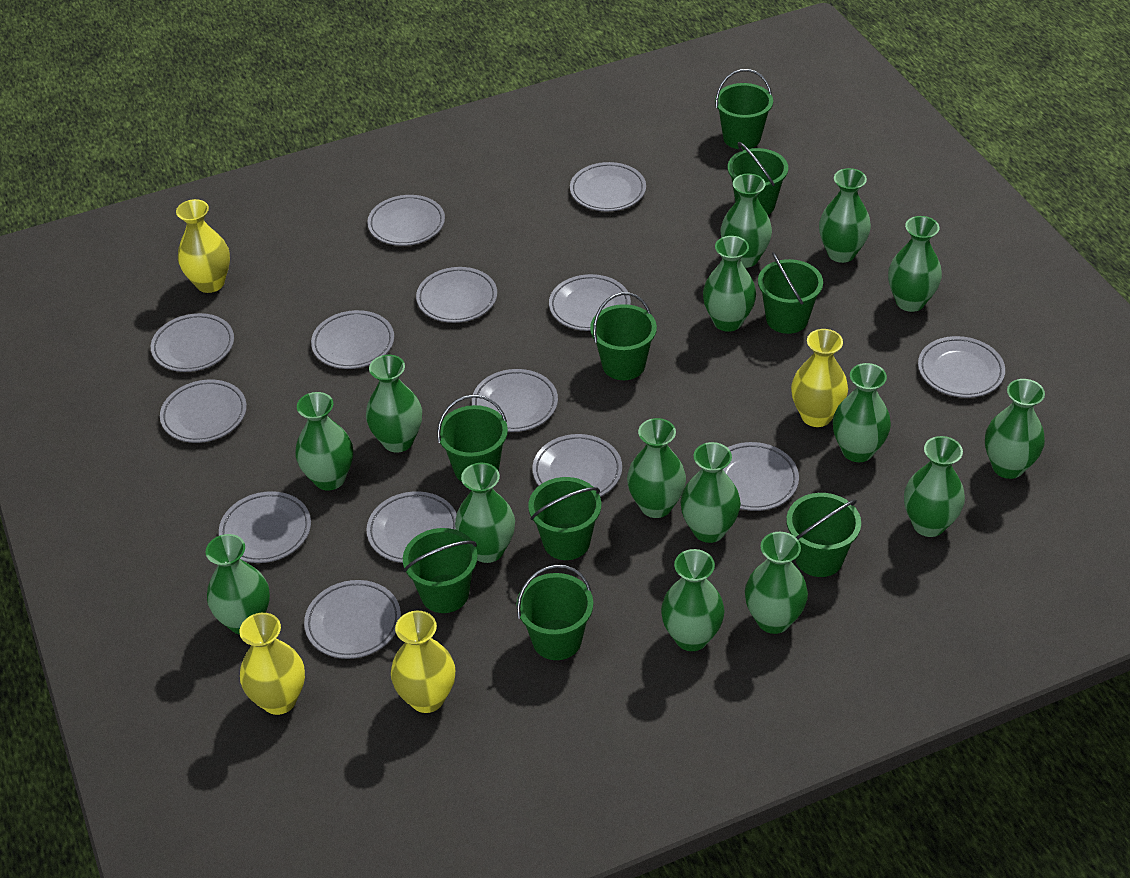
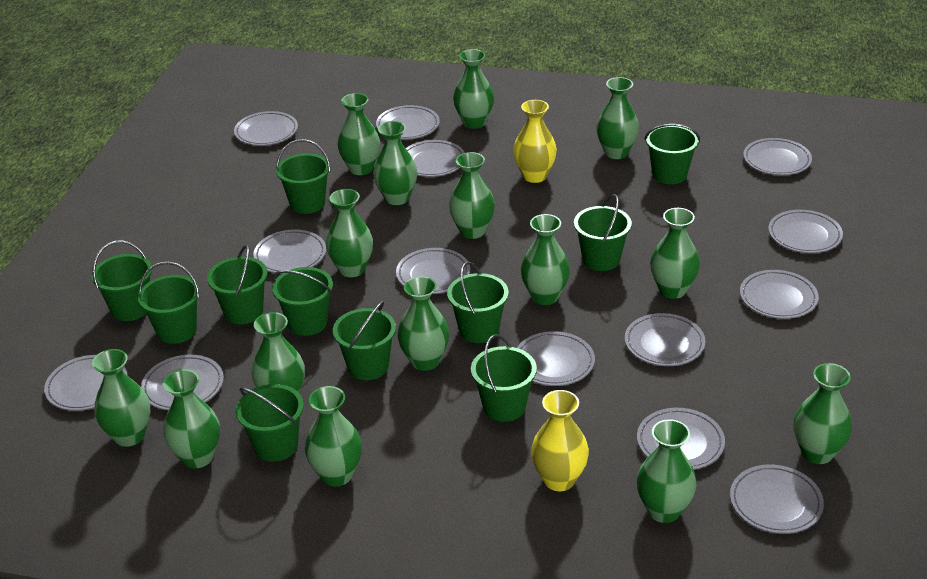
green bucket: [403,528,478,613] [437,394,508,482] [517,565,593,660] [528,477,601,560] [590,292,657,380] [715,69,773,150] [728,142,788,215] [758,252,823,334] [786,493,861,577] = 9 -> [92,240,152,321] [138,261,200,344] [207,245,268,324] [236,384,304,462] [272,267,333,336] [276,139,331,214] [333,301,396,380] [447,262,509,343] [471,334,537,422] [574,194,632,271] [644,124,700,184] = 11
yellow vase: [176,199,230,293] [239,613,305,715] [391,611,455,713] [791,329,848,427] = 4 -> [513,100,557,183] [531,390,589,491] = 2

